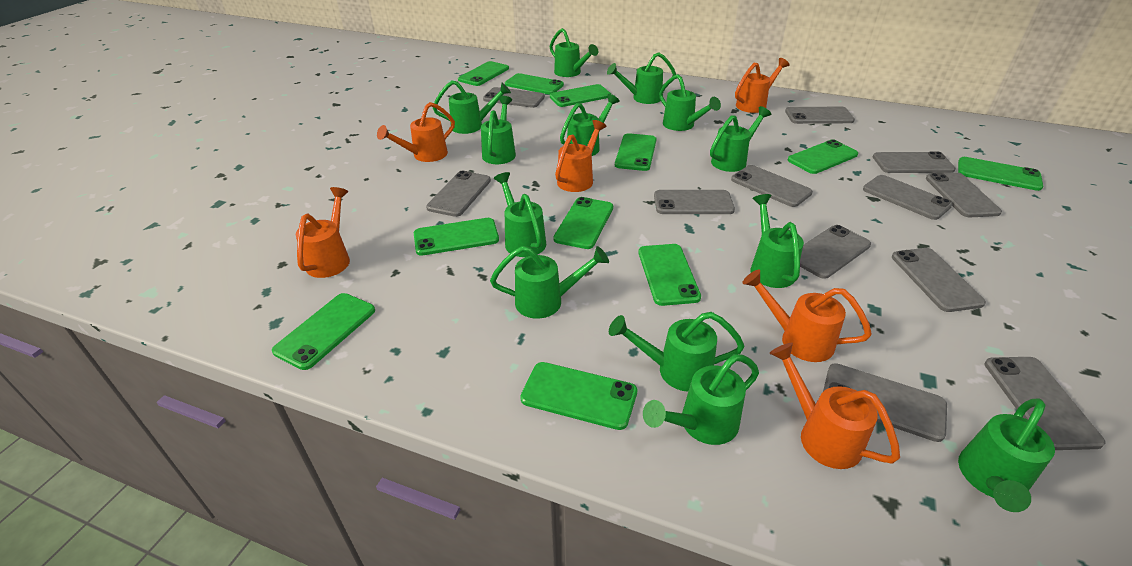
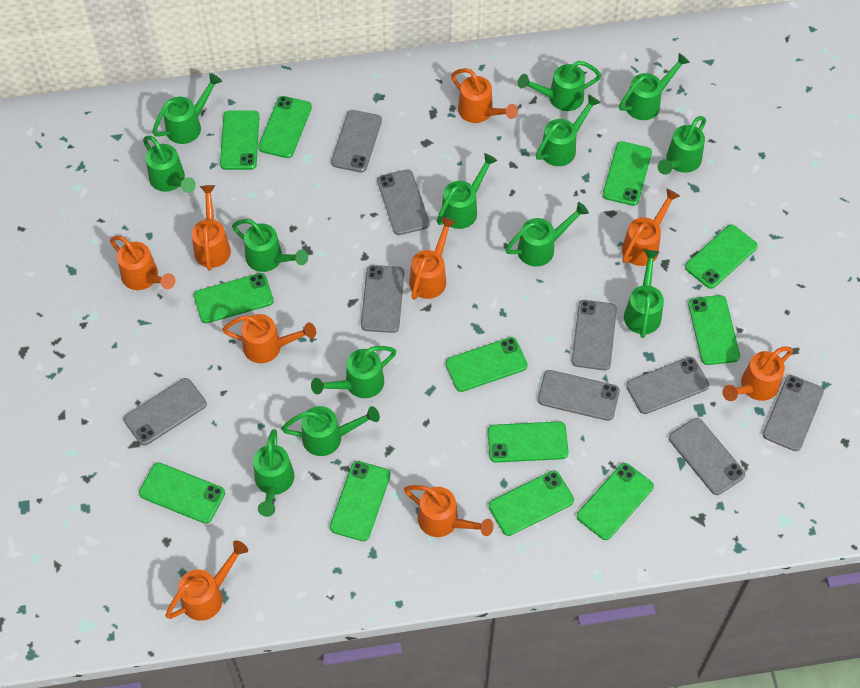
green phone: [272,293,375,370] [414,218,499,256] [458,61,509,86] [505,73,564,95] [520,362,637,430] [550,84,611,107] [553,197,613,249] [615,133,656,171] [639,244,701,306] [788,139,858,174] [958,157,1043,191] = 11 -> [139,463,225,524] [194,273,274,323] [220,110,260,170] [258,96,312,158] [330,461,391,541] [445,337,528,392] [487,421,569,463] [489,471,574,536] [577,463,654,540] [603,141,652,206] [685,225,758,289] [688,295,740,365] = 12
grey phone: [426,171,491,217] [483,87,545,108] [654,190,735,214] [731,165,813,207] [785,107,855,124] [800,225,871,279] [823,363,947,442] [863,175,953,220] [873,151,956,173] [892,248,986,312] [926,172,1002,217] [985,357,1106,450] = 12 -> [124,378,207,446] [331,110,382,172] [361,265,404,333] [377,169,430,235] [538,370,620,421] [572,300,617,370] [626,357,709,414] [669,418,745,495] [763,375,824,451] = 9
orange watering can: [296,187,350,278] [377,102,455,162] [555,120,606,192] [735,58,790,113] [742,270,872,362] [770,343,900,469] = 6 -> [110,236,175,290] [166,540,248,621] [192,185,231,271] [222,314,316,363] [404,485,493,537] [409,217,456,300] [451,68,518,123] [622,189,680,266] [722,346,793,401] = 9

